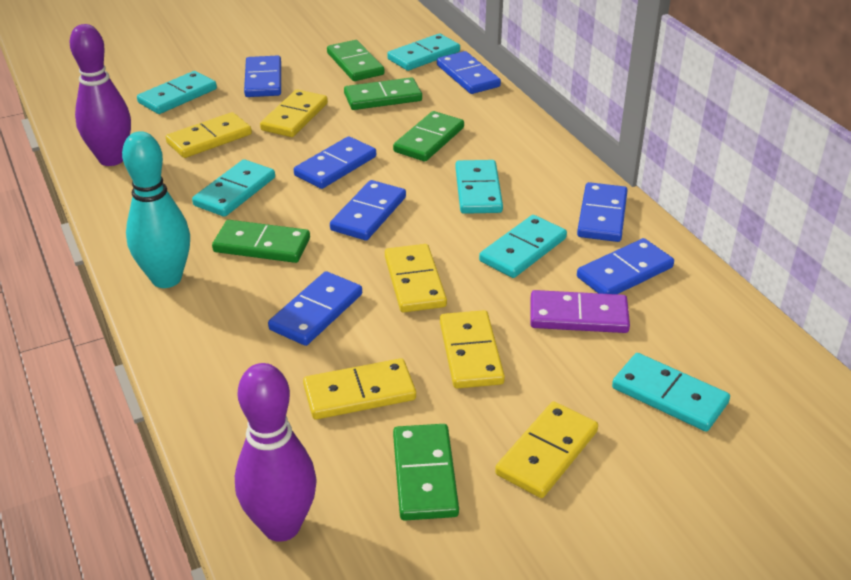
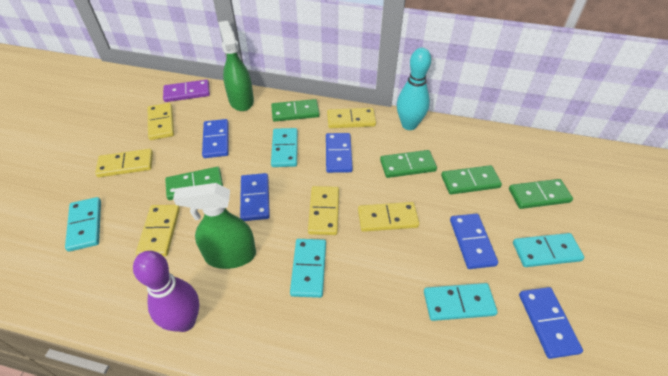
blue domino: [244,56,281,97] [268,271,362,346] [294,136,376,189] [330,180,406,240] [437,51,501,94] [577,182,628,242] [577,238,674,294] = 7 -> [202,119,229,158] [240,173,270,221] [326,133,353,173] [450,214,498,269] [519,287,583,359] = 5
green spray bottle: none = 0 -> [173,183,256,269] [218,21,254,111] = 2
purple bowling pin: [70,24,131,166] [235,363,317,542] = 2 -> [133,251,199,332] = 1
turquoise domino: [137,71,217,114] [192,159,275,217] [387,34,460,71] [455,160,503,214] [479,215,567,278] [612,353,730,431] = 6 -> [65,197,101,252] [271,128,298,167] [290,239,326,298] [424,283,498,321] [513,233,585,267] = 5

